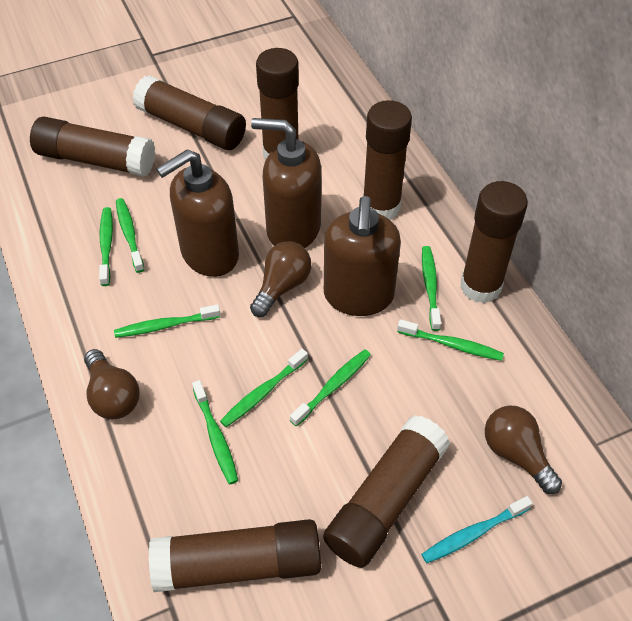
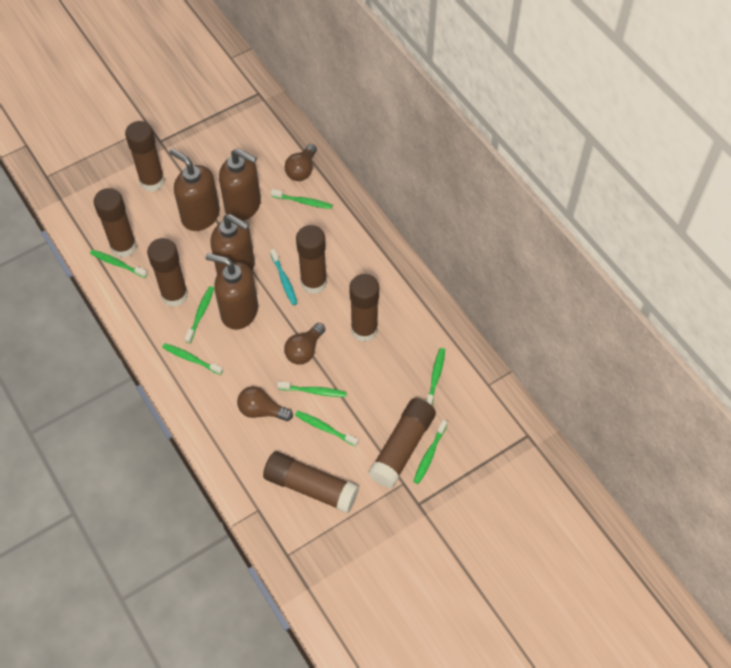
brown soap dispenser: [156,149,239,277] [251,118,321,248] [324,196,401,316] = 3 -> [169,148,220,231] [206,253,258,330] [210,214,255,274] [219,148,261,220] = 4

